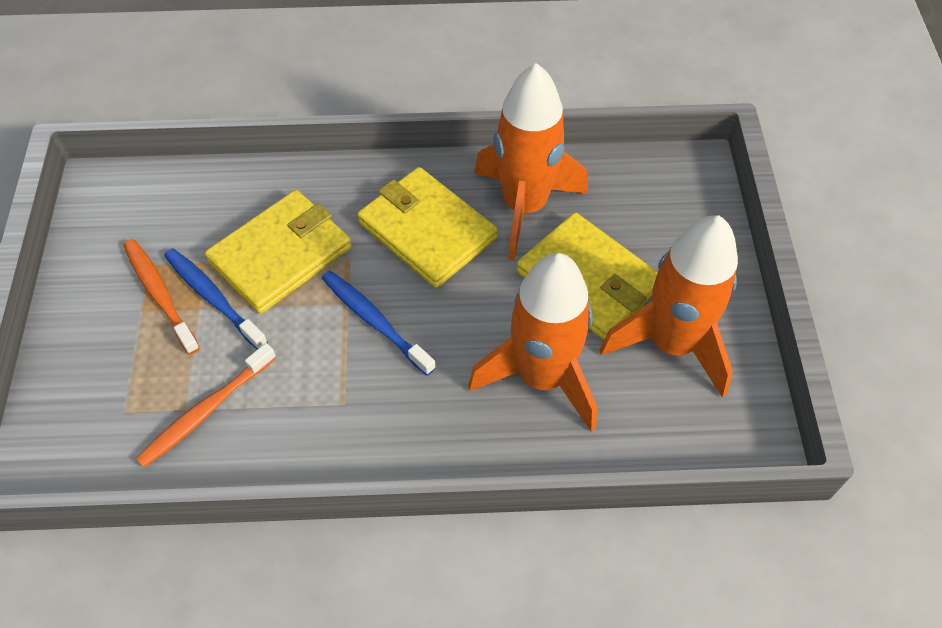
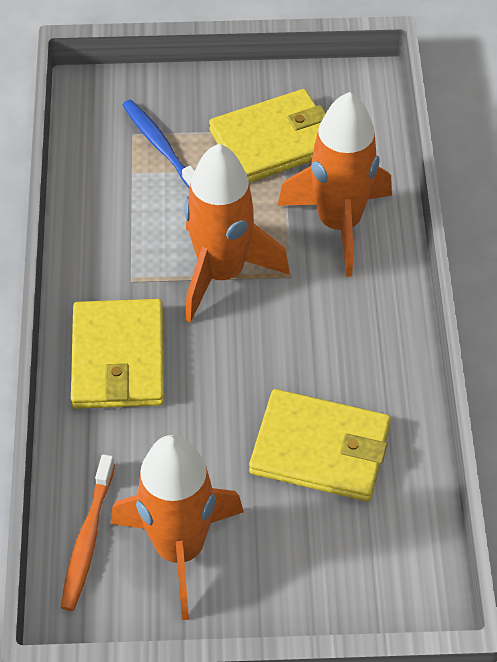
blue toothbrush: [164,248,268,349] [322,271,436,376] = 2 -> [123,100,195,189] = 1
orange toothbrush: [123,239,200,355] [136,343,276,467] = 2 -> [61,454,115,611] = 1

